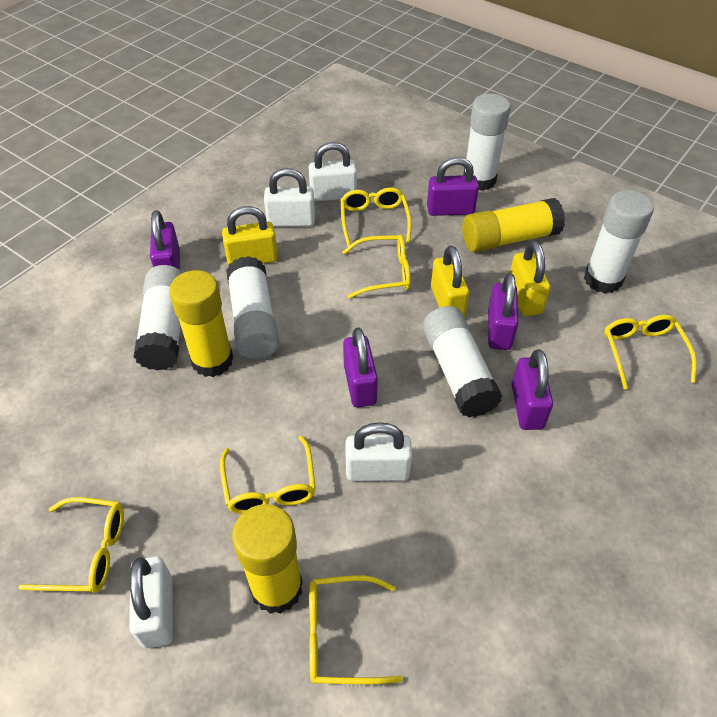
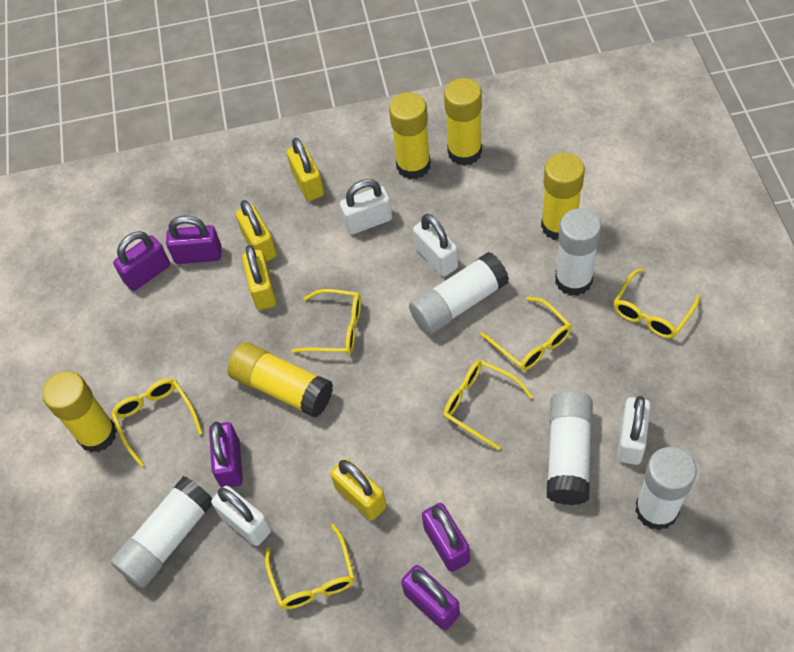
yellow glue stick: [169,270,233,377] [232,504,303,614] [462,198,565,252] = 3 -> [42,371,117,453] [227,342,333,417] [389,92,430,179] [444,78,482,166] [541,153,585,240] = 5
yellow padlock: [222,206,278,265] [431,246,469,317] [510,241,550,316] = 3 -> [236,200,277,262] [242,245,276,310] [287,138,324,201] [330,458,387,521] = 4

